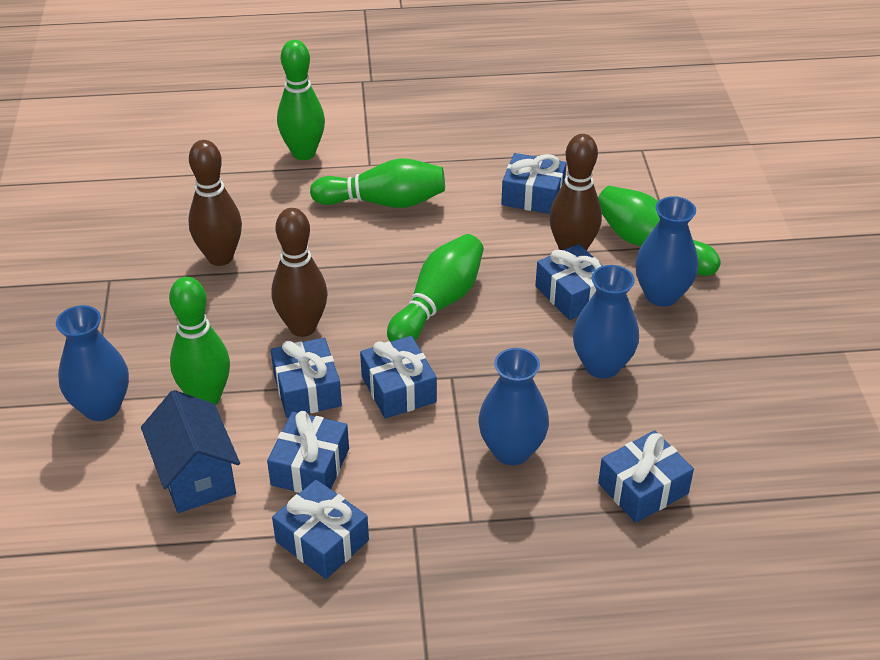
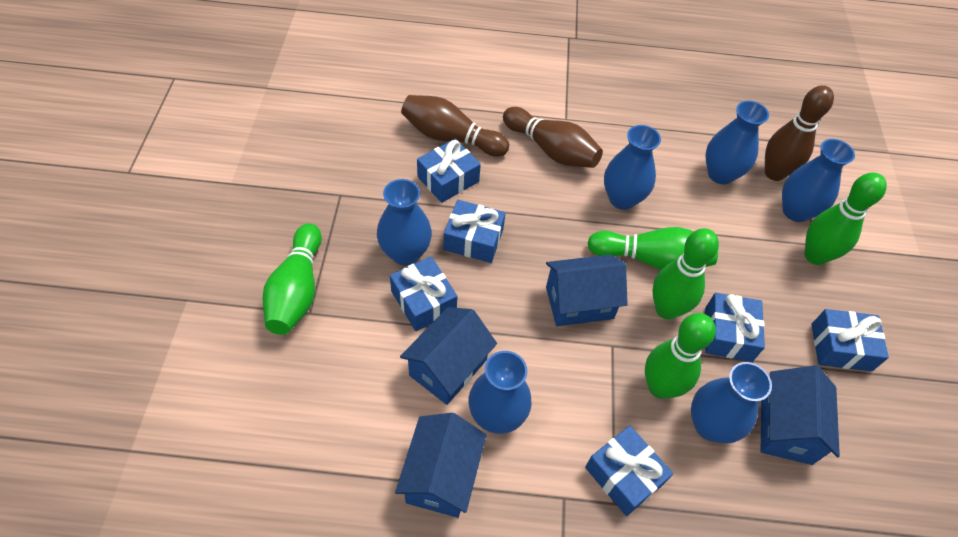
blue gift: [267,411,349,493] [271,338,342,418] [272,480,369,579] [360,336,437,419] [501,153,567,214] [535,244,603,320] [598,430,694,523] = 7 -> [390,257,458,331] [417,139,481,203] [444,200,506,263] [585,426,673,516] [705,293,765,362] [811,309,889,371] = 6
blue house: [141,390,240,513] = 1 -> [395,413,486,518] [400,307,497,405] [546,255,628,326] [761,365,840,465] = 4
blue vase: [56,305,129,421] [478,348,549,465] [573,265,639,379] [635,196,698,307] = 4 -> [377,179,432,265] [469,351,532,434] [604,125,661,210] [691,362,772,444] [705,101,769,184] [782,139,855,222] = 6

